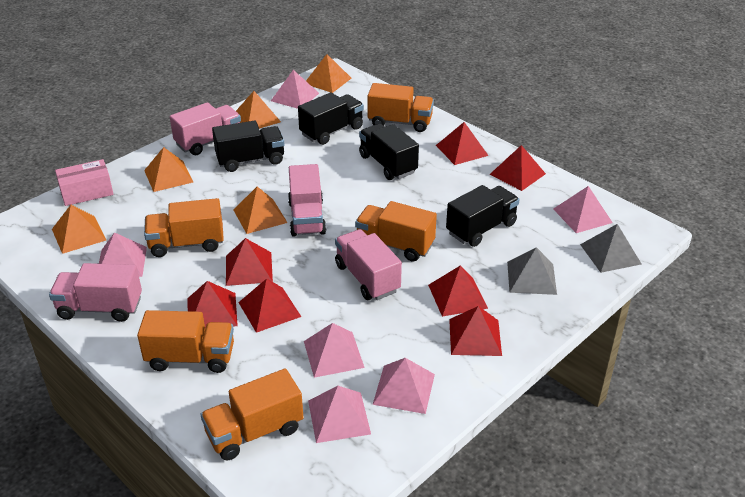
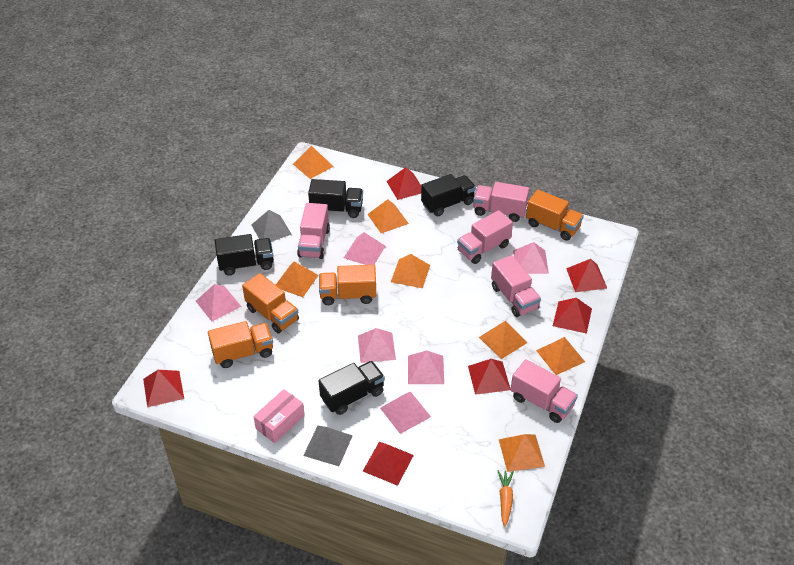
orange carrot: none = 0 -> [497,470,514,527] = 1
orange pyramid: [52,205,106,254] [144,147,193,192] [234,187,288,234] [236,91,281,129] [306,54,351,93] = 5 -> [276,261,319,297] [293,146,334,179] [368,199,409,233] [391,254,430,288] [479,321,528,359] [499,434,545,472] [536,337,585,375] = 7
orange truck: [137,310,234,373] [144,198,224,257] [200,368,304,460] [355,201,437,262] [368,83,434,132] = 5 -> [208,321,273,368] [242,273,299,334] [319,265,376,305] [526,190,584,241] = 4
pink truck: [49,263,142,322] [170,102,241,155] [288,164,326,237] [335,229,402,300] = 4 -> [297,203,330,259] [457,210,513,264] [473,182,529,222] [491,255,541,317] [510,359,578,423] = 5
red pyramid: [188,281,238,328] [226,238,273,286] [238,278,301,333] [428,266,488,317] [436,122,489,165] [449,306,502,356] [489,145,546,191] = 7 -> [143,370,184,407] [363,442,414,486] [386,167,421,200] [468,359,510,395] [553,298,592,334] [566,259,607,292] = 6

